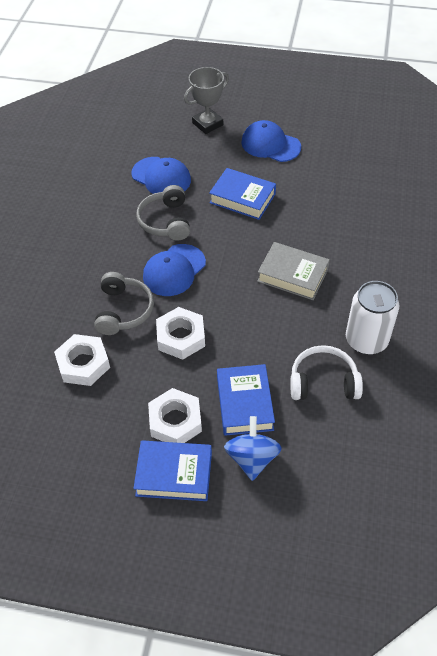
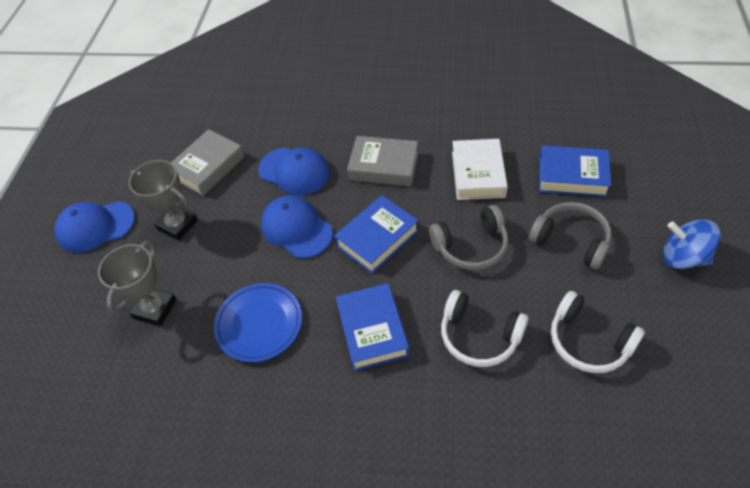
blue plate: none = 0 -> [214,283,302,362] = 1
grey book: [257,242,330,300] = 1 -> [171,129,245,196] [347,136,418,186] = 2
grey trophy: [184,67,229,134] = 1 -> [98,241,177,326] [129,160,198,241] = 2
white book: none = 0 -> [452,139,508,200] = 1
white can: [346,281,399,355] = 1 -> none = 0
white headphones: [290,345,363,400] = 1 -> [441,290,528,367] [551,291,645,373] = 2
white nut: [54,334,110,386] [148,388,202,443] [156,307,205,360] = 3 -> none = 0

